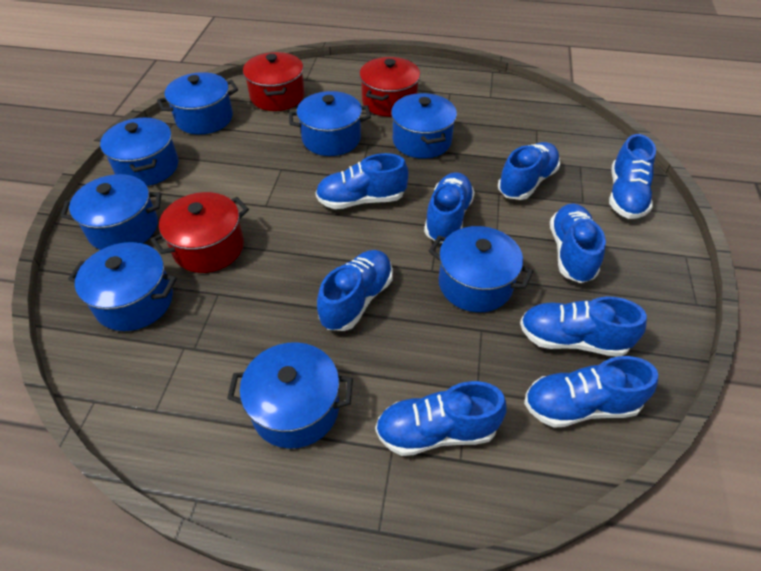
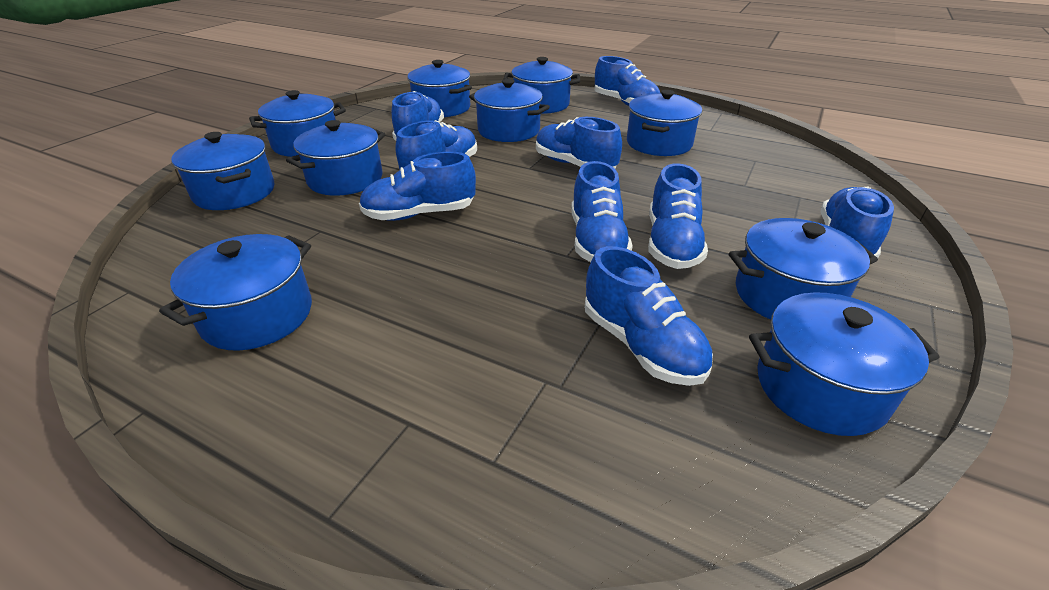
blue pot: [61,174,162,250] [68,242,177,331] [100,117,179,186] [157,72,238,135] [227,342,353,449] [289,91,371,156] [391,93,457,159] [429,226,534,312] = 8 -> [159,234,312,351] [171,132,274,210] [249,90,346,157] [286,120,385,196] [407,60,472,117] [469,79,550,142] [503,57,580,114] [627,90,702,156] [729,218,878,320] [749,292,940,436] = 10
red pot: [151,192,249,273] [243,52,305,111] [359,57,420,117] = 3 -> none = 0

